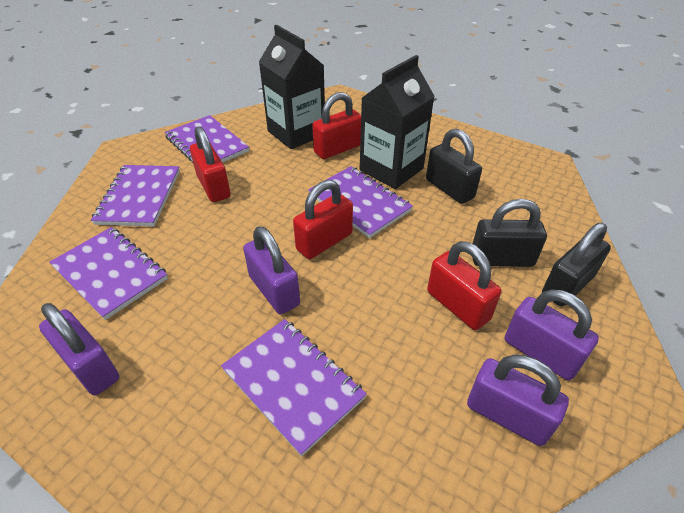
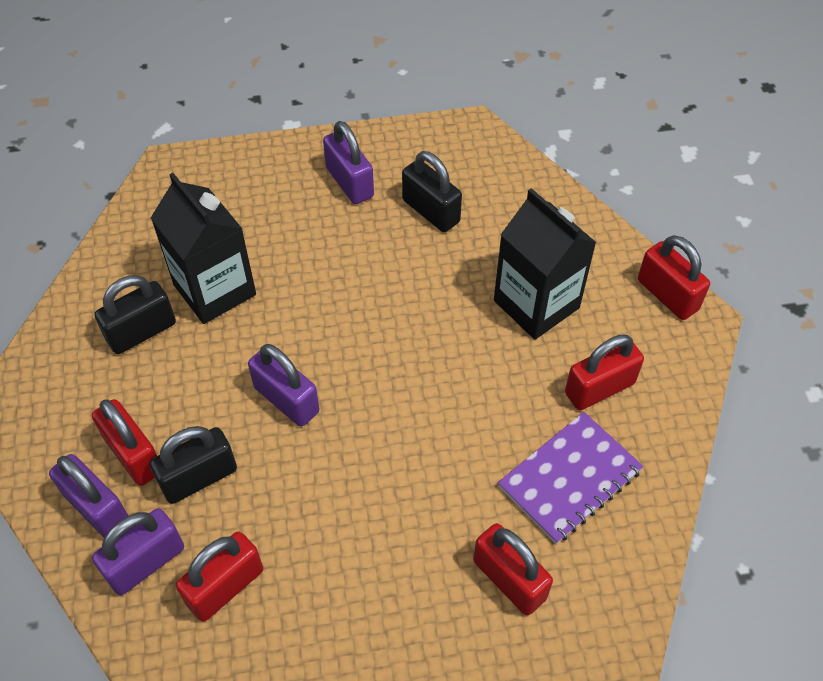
purple notebook: [49,227,168,320] [91,165,180,226] [164,115,249,163] [221,319,366,456] [308,166,413,238] = 5 -> [498,412,644,544] = 1
red padlock: [190,126,231,202] [293,180,353,259] [312,92,361,159] [427,241,501,330] = 4 -> [92,399,157,486] [176,532,263,622] [473,523,553,615] [565,335,644,410] [638,235,710,320] = 5

